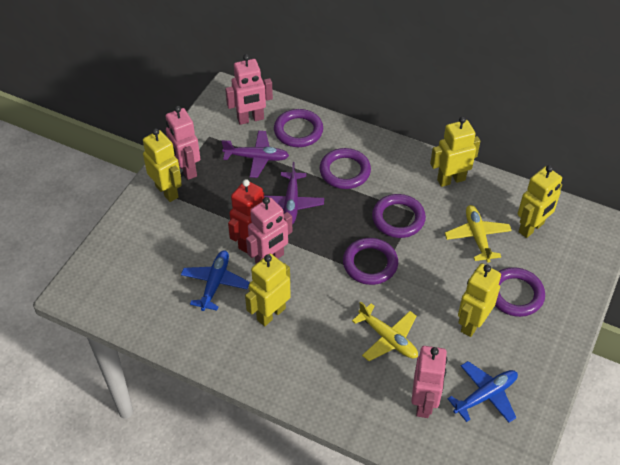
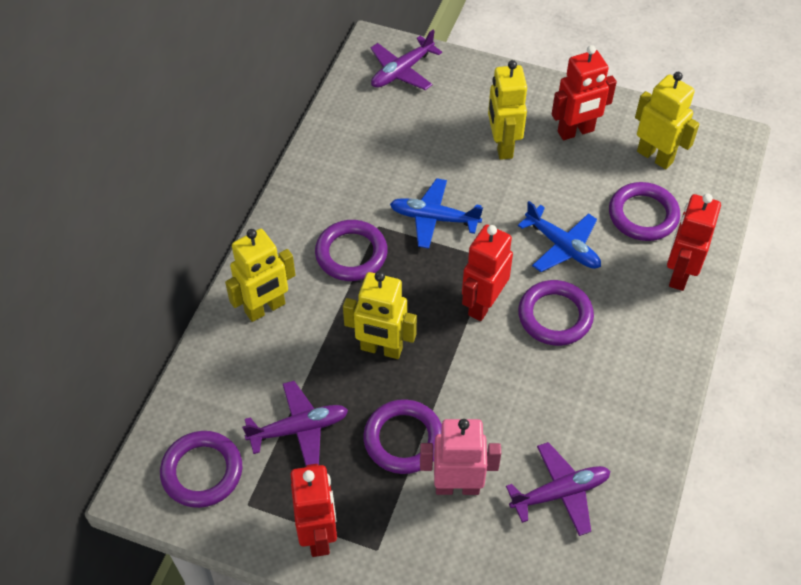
pink robot: [166,106,200,180] [225,54,273,125] [246,197,292,264] [411,346,447,418] = 4 -> [420,419,501,495] = 1
purple plane: [222,131,289,178] [264,162,324,224] = 2 -> [242,381,348,465] [371,30,442,90] [506,442,610,536] = 3
red robot: [228,179,264,253] = 1 -> [291,464,337,557] [462,225,513,321] [552,45,617,140] [667,193,721,291] = 4
yellow plane: [352,302,418,361] [445,205,512,263] = 2 -> none = 0
yellow robot: [143,128,182,202] [245,254,291,326] [430,116,480,187] [458,263,501,337] [518,165,562,238] = 5 -> [225,229,295,322] [343,271,417,359] [488,60,527,160] [635,72,700,169] = 4

